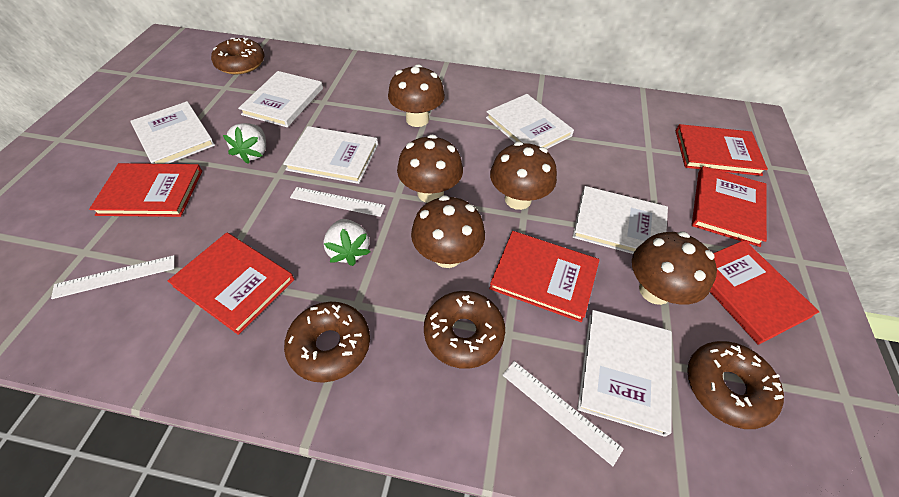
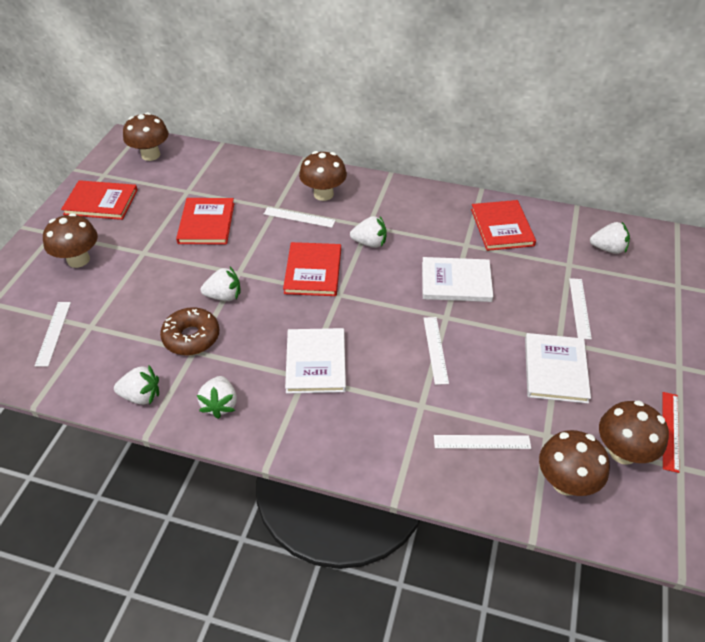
brown donut: [211,38,265,74] [284,302,370,383] [424,291,505,369] [687,341,784,429] = 4 -> [160,307,219,355] = 1
red book: [89,163,202,217] [168,232,294,335] [489,231,600,322] [676,124,768,176] [692,166,767,247] [710,240,820,345] = 6 -> [61,180,138,220] [176,198,234,244] [283,242,341,296] [471,200,536,251] = 4
red ruler: none = 0 -> [662,392,679,473] = 1
white book: [131,101,215,164] [238,71,323,127] [283,126,378,184] [486,94,574,149] [573,186,668,254] [577,310,672,437] = 6 -> [285,328,346,394] [422,257,493,302] [525,333,591,404] = 3
white ruler: [51,255,175,299] [290,187,386,217] [503,361,624,466] = 3 -> [35,302,71,367] [264,207,336,228] [424,317,449,385] [434,435,531,449] [569,278,592,340] = 5
white strawberry: [223,123,266,164] [323,219,370,266] = 2 -> [114,365,159,405] [197,376,237,419] [201,267,240,301] [350,216,387,248] [590,222,630,254] = 5

